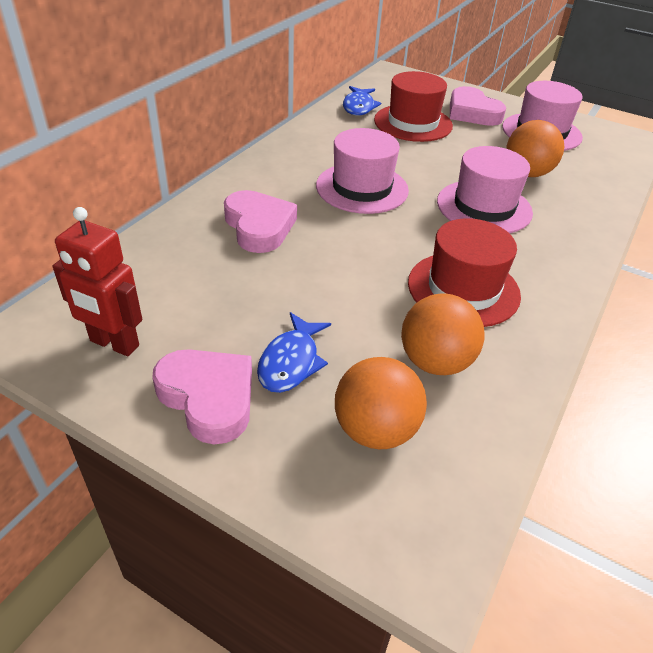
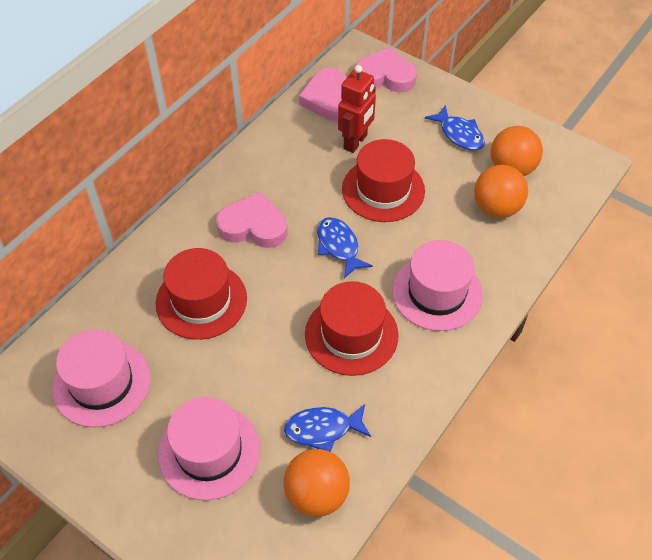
blue fish: [257,312,331,393] [343,86,381,115] = 2 -> [284,404,371,452] [317,217,373,278] [425,105,485,151] = 3
red hat: [374,71,453,142] [408,218,521,327] = 2 -> [156,248,247,340] [305,281,399,376] [342,139,425,222] = 3

